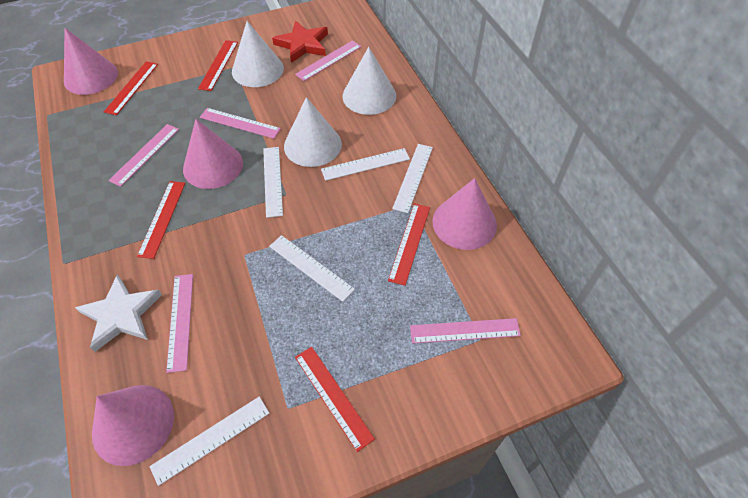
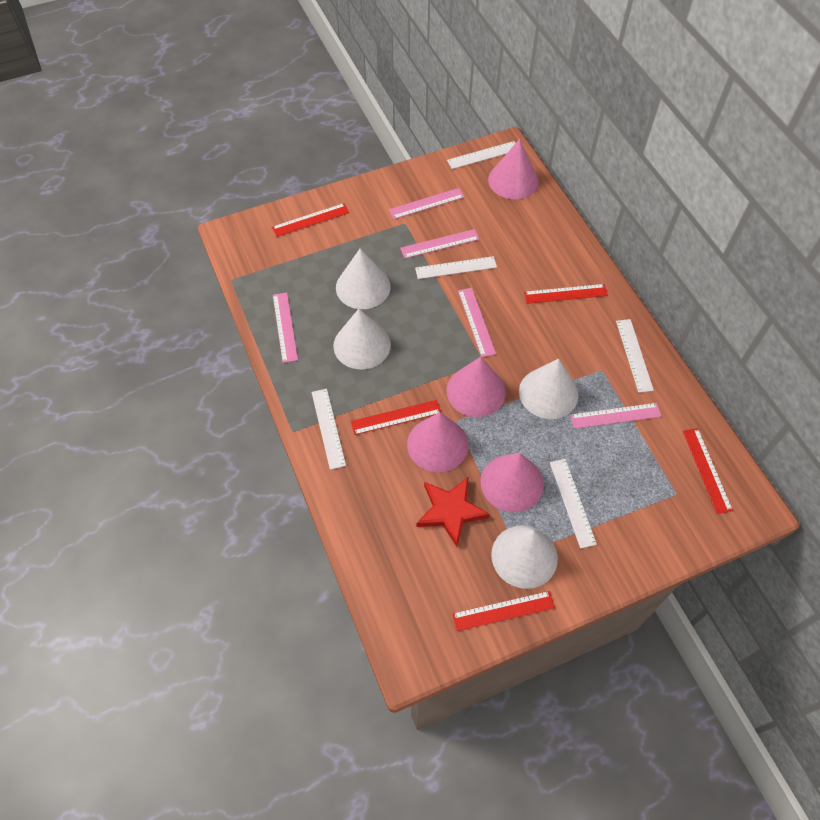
white cone: [232,21,284,87] [284,97,342,167] [343,47,396,115] = 3 -> [333,309,391,369] [336,248,391,309] [491,525,558,589] [519,359,579,419] = 4
white star: [75,274,162,352] = 1 -> none = 0

